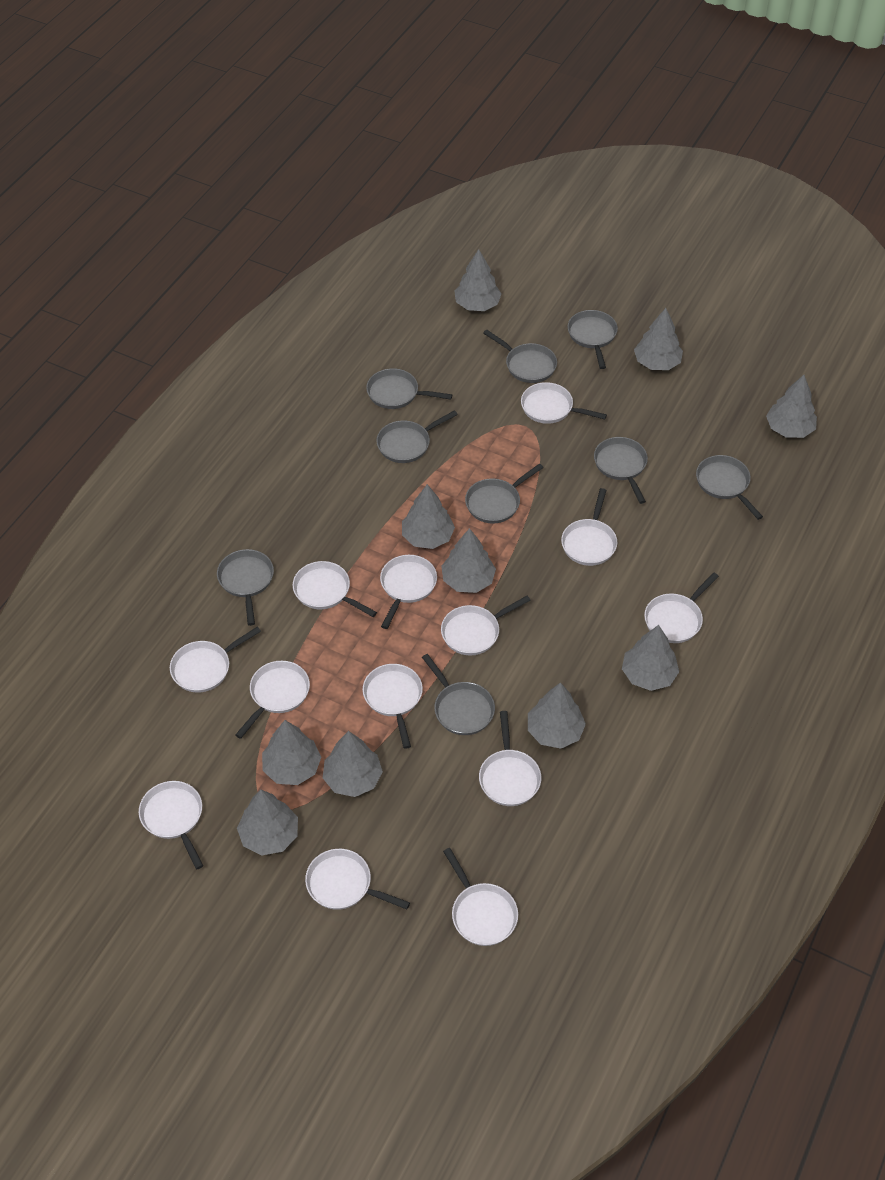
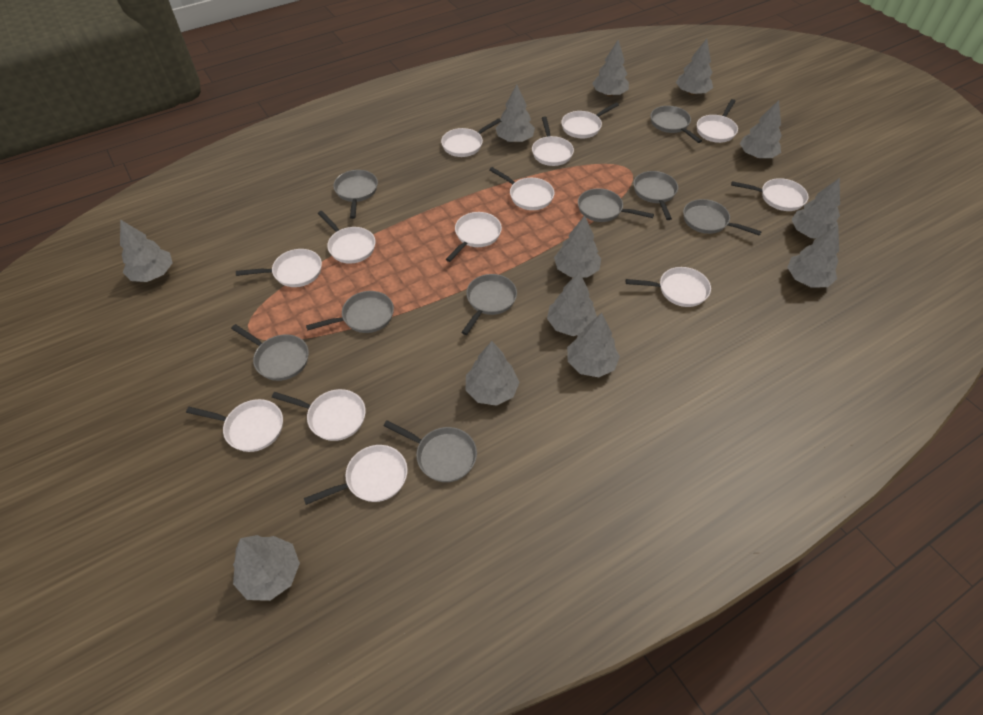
grey tree: [237,790,298,856] [262,720,321,785] [323,731,383,797] [402,484,455,549] [441,528,496,593] [454,249,502,311] [528,682,586,749] [622,625,679,691] [634,308,683,370] [766,375,817,438] = 10 -> [120,219,172,282] [233,535,300,601] [466,341,519,406] [496,84,535,142] [547,272,597,336] [554,216,601,278] [567,313,620,377] [592,40,629,96] [676,39,713,95] [740,100,782,158] [787,225,839,288] [791,178,840,239] = 12

